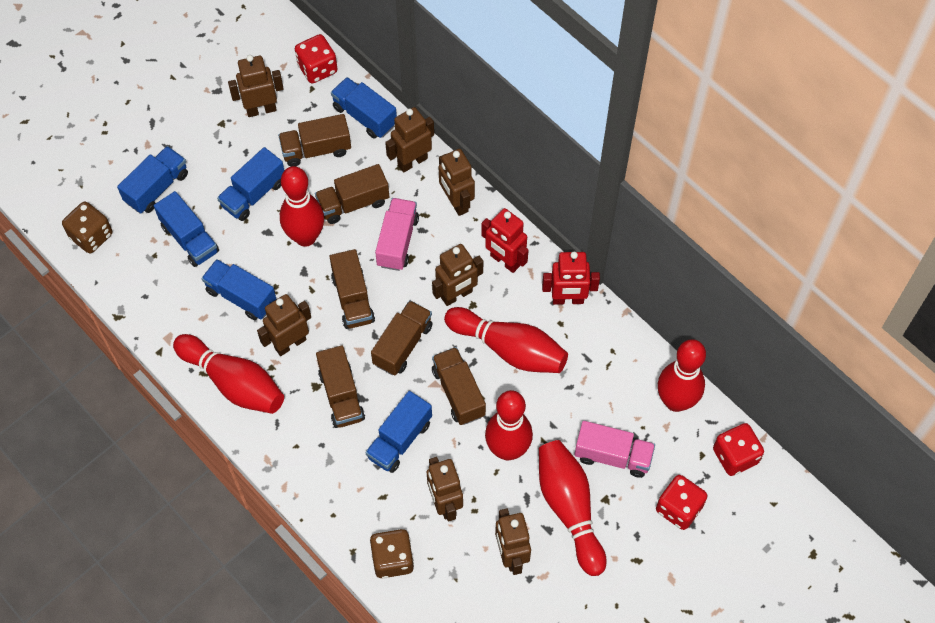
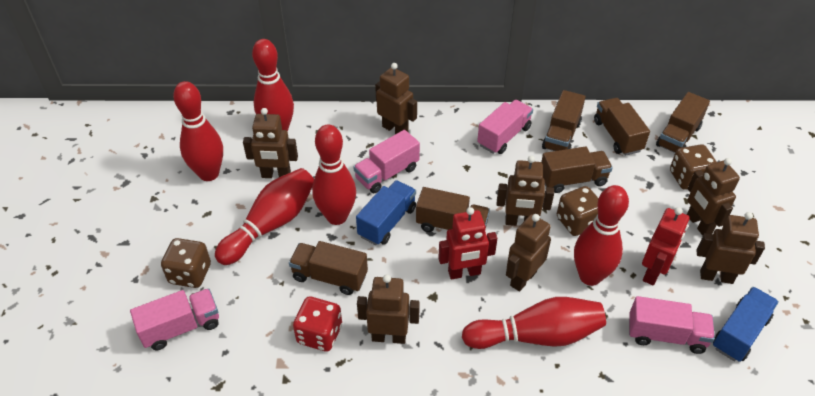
blue truck: [117,146,188,213] [154,191,219,267] [202,259,276,320] [217,147,285,221] [331,77,397,138] [366,391,432,473] = 6 -> [356,180,416,245] [713,287,779,362] = 2
brown dice: [62,201,112,254] [370,529,414,578] = 2 -> [161,238,211,288] [557,186,598,236] [670,144,717,190] = 3
pink truck: [375,198,419,271] [574,421,655,478] = 2 -> [130,289,219,350] [353,130,420,193] [477,100,533,154] [629,296,715,354] = 4
red dice: [295,34,337,83] [656,475,708,530] [713,423,764,476] = 3 -> [293,297,342,352] = 1

